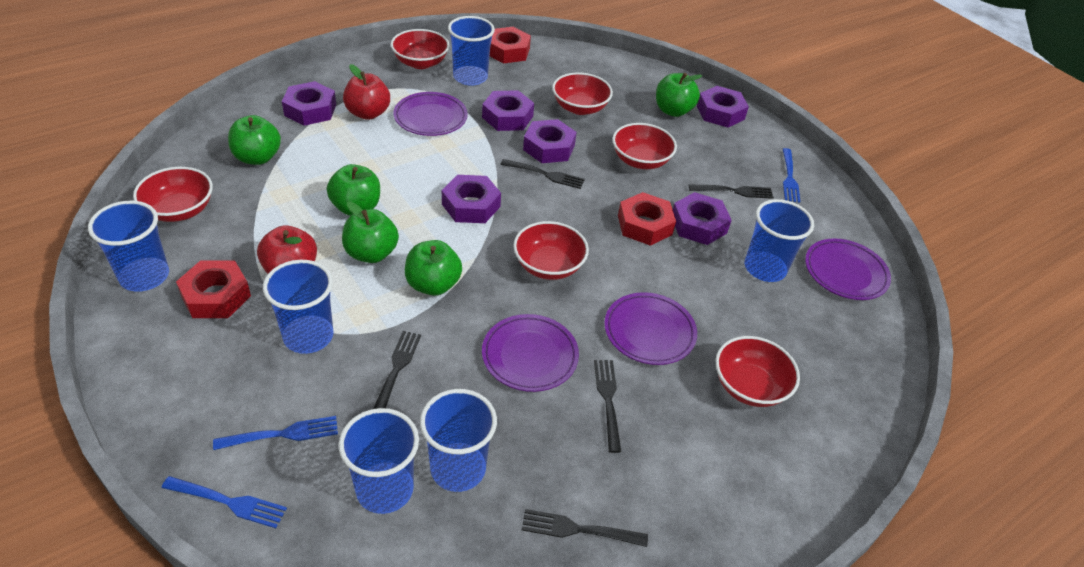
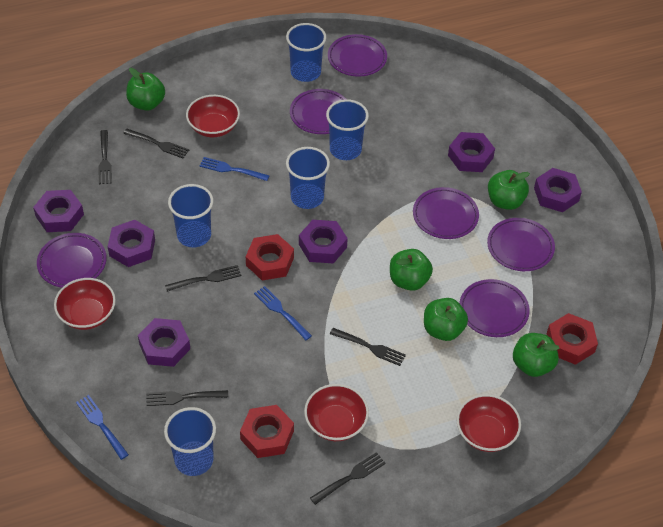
black fork: [373,331,421,409] [500,159,585,189] [522,509,648,547] [594,360,621,453] [689,185,774,199] = 5 -> [98,130,112,184] [123,129,189,159] [146,390,228,406] [165,265,241,292] [310,452,386,505] [330,328,406,366] = 6
blue cup: [88,201,169,292] [263,260,334,354] [339,408,419,514] [420,389,497,492] [448,16,495,86] [745,199,814,282] = 6 -> [164,407,216,476] [168,184,213,248] [286,23,326,82] [286,147,330,209] [326,99,369,160] = 5
purple plate: [393,92,468,136] [482,314,579,392] [604,292,697,365] [805,238,891,300] = 4 -> [37,233,107,288] [290,89,346,134] [328,34,387,77] [413,187,479,239] [459,279,530,337] [487,218,555,271] = 6
red apple: [257,225,317,274] [343,64,390,120] = 2 -> none = 0
red bowl: [133,167,213,222] [391,29,450,69] [513,221,589,280] [552,72,613,115] [612,123,677,169] [716,336,800,407] = 6 -> [54,278,116,330] [186,95,240,137] [304,384,369,441] [456,394,521,452] = 4

